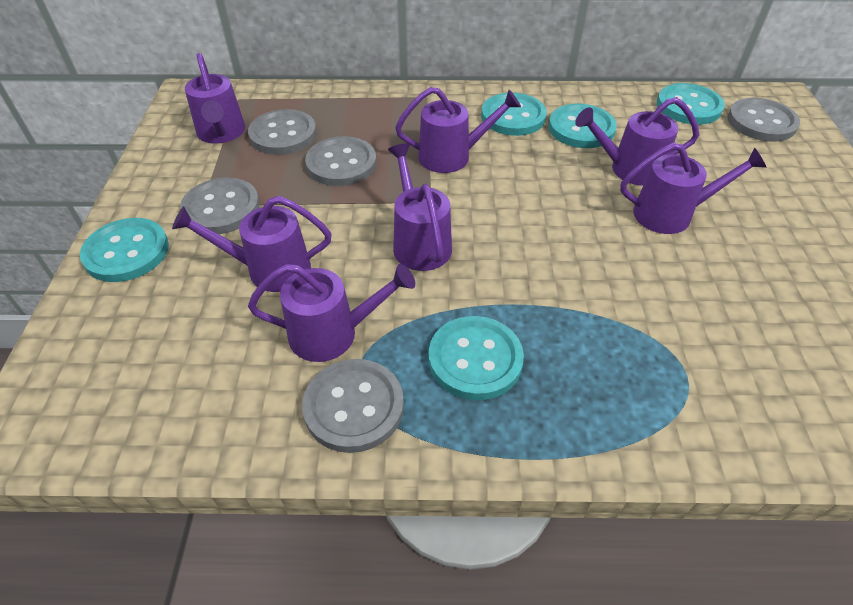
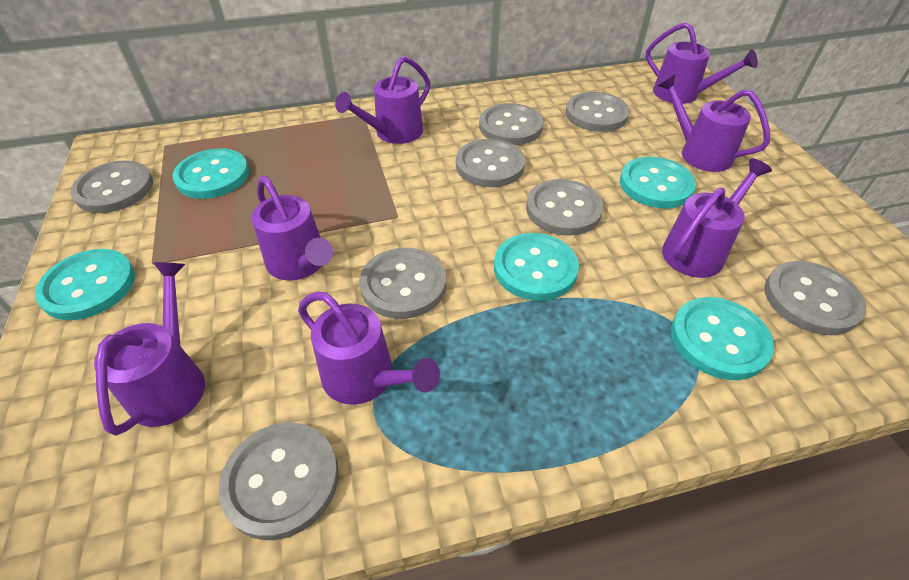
grey button: [180,177,260,234] [248,109,317,155] [302,359,404,453] [305,136,376,186] [728,98,800,142] = 5 -> [70,160,153,213] [219,422,339,540] [359,248,446,319] [456,139,525,187] [479,103,543,145] [526,179,603,236] [566,92,630,132] [764,261,866,335] = 8

